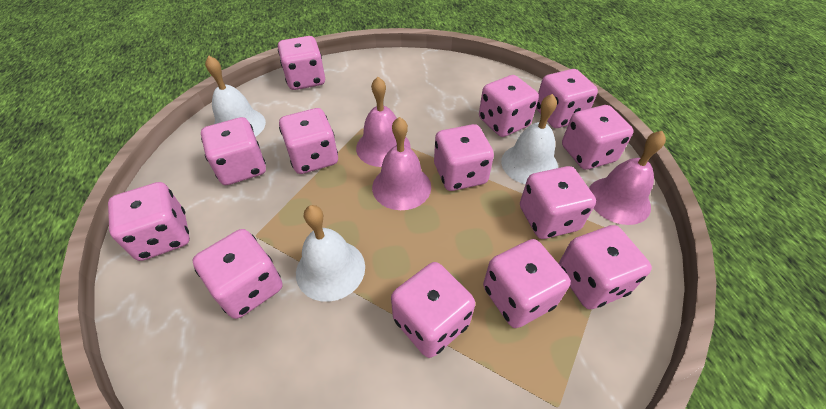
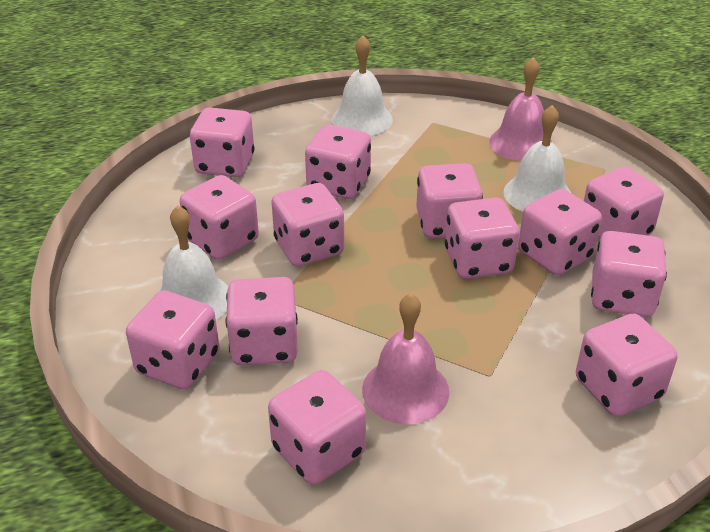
pink bell: [356,77,411,167] [372,117,431,210] [589,131,666,225] = 3 -> [362,293,449,424] [489,57,552,161] = 2

